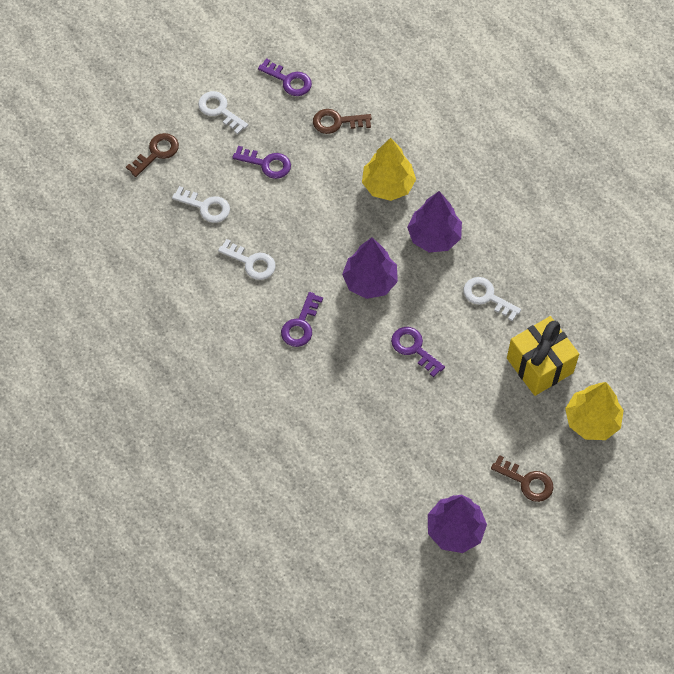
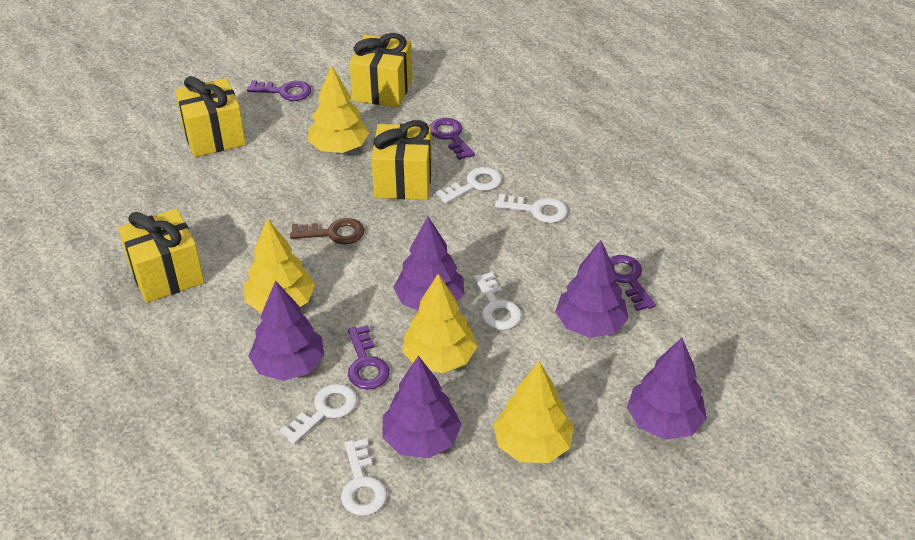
brown key: [126,133,179,177] [313,109,372,134] [491,455,554,502] = 3 -> [290,218,365,244] = 1
purple tree: [342,238,398,299] [407,191,462,253] [428,495,487,553] = 3 -> [248,280,324,381] [382,356,462,458] [393,217,464,311] [555,240,629,338] [627,338,707,440] = 5
white key: [172,186,230,223] [198,91,248,134] [218,239,276,280] [464,277,521,321] = 4 -> [279,384,357,445] [341,439,387,516] [436,167,502,204] [474,272,522,330] [495,194,567,223] = 5
yellow gift: [507,316,579,396] = 1 -> [118,209,204,303] [175,76,246,157] [349,33,413,107] [371,120,432,200] = 4
yellow tree: [362,138,416,201] [565,382,624,440] = 2 -> [244,218,315,314] [308,65,369,153] [402,274,477,373] [493,361,574,463] = 4

